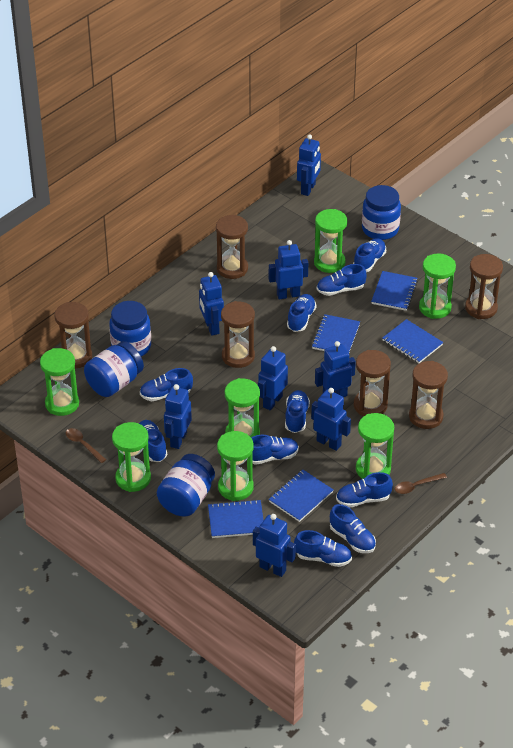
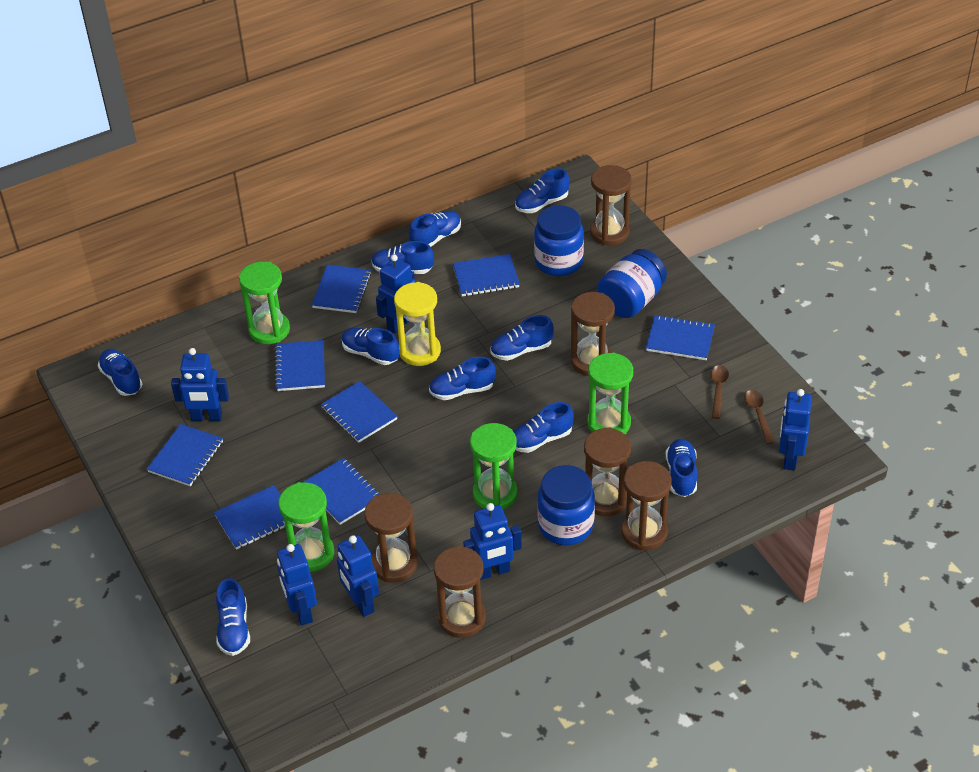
blue jar: [84,341,144,397] [109,301,151,357] [157,454,215,516] [362,185,401,240] = 4 -> [534,205,584,276] [537,465,595,545] [597,249,667,318] = 3
blue notebook: [208,499,264,538] [269,470,334,522] [312,314,360,353] [371,271,418,311] [382,319,443,363] = 5 -> [147,424,223,486] [214,485,293,550] [275,340,325,391] [302,458,380,525] [312,265,371,313] [321,381,398,443] [453,254,520,296] [646,315,715,360] = 8
blue robot: [164,384,192,449] [199,272,224,336] [253,514,296,577] [258,346,288,410] [269,240,308,299] [297,134,321,196] [311,388,351,451] [315,341,356,397] = 8 -> [171,348,229,421] [277,544,317,626] [337,535,379,617] [376,254,415,334] [463,503,522,580] [779,389,812,471] = 6
green hourglass: [40,348,79,416] [112,422,151,492] [217,431,254,501] [225,378,260,437] [314,209,347,273] [356,413,394,479] [419,253,456,319] = 7 -> [239,262,290,344] [278,482,334,572] [470,423,518,510] [587,352,633,434] = 4
yellow hourglass: none = 0 -> [394,282,441,366] = 1

